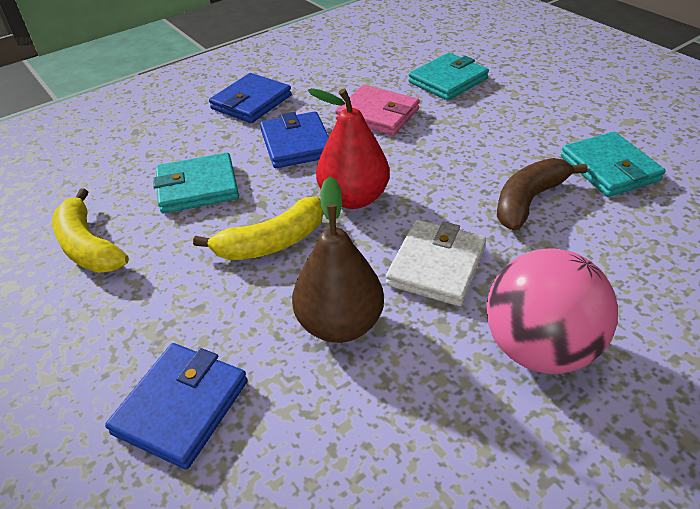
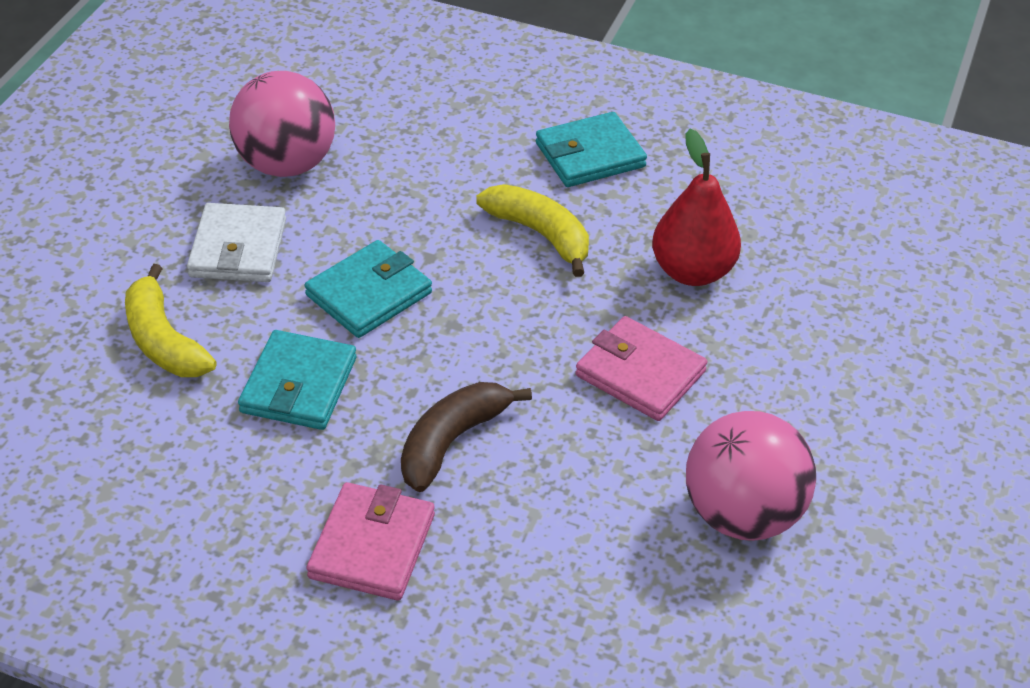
blue wallet: [105,343,248,470] [209,73,292,123] [260,111,329,168] = 3 -> none = 0
brown pear: [292,177,384,343] = 1 -> none = 0
pink ball: [487,248,618,374] = 1 -> [229,71,335,177] [686,411,816,541] = 2
pink wallet: [335,85,420,136] = 1 -> [306,482,435,600] [575,316,707,421] = 2

